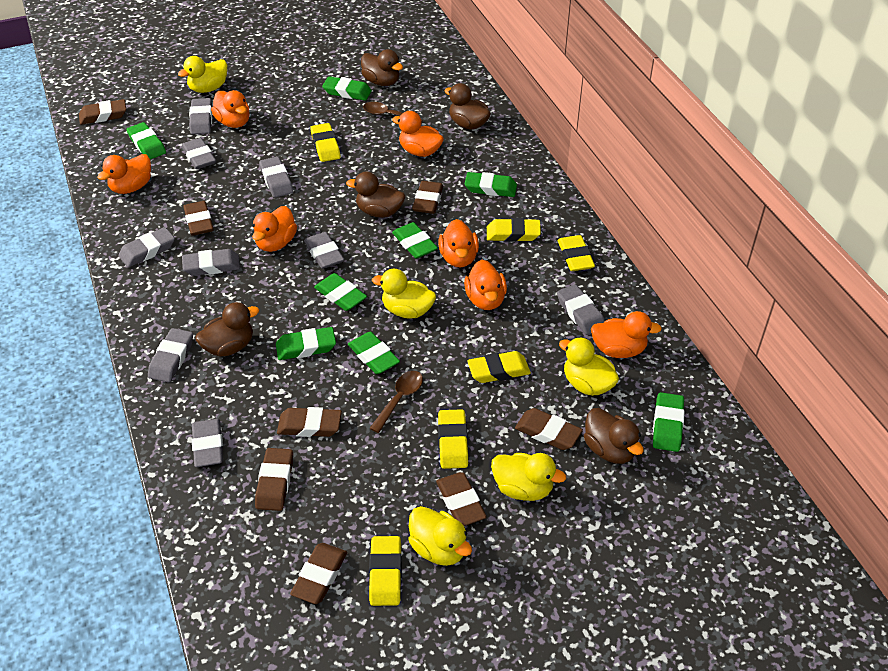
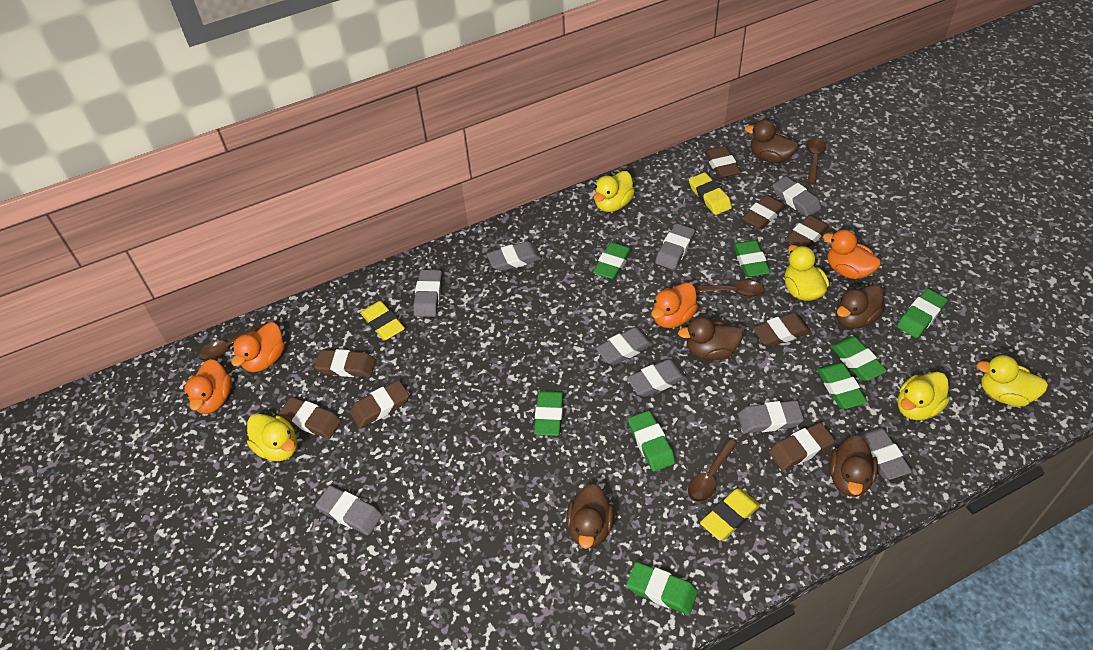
brown spoon: [363,102,423,123] [369,371,423,433] = 2 -> [199,323,267,361] [688,438,737,502] [694,280,765,298] [807,137,826,184] = 4
orange duck: [98,154,151,194] [211,90,250,128] [252,206,297,252] [392,111,444,157] [438,219,479,268] [464,260,507,310] [591,311,662,358] = 7 -> [184,359,232,414] [231,322,285,372] [651,282,698,328] [823,230,881,279] = 4
yellow eraser: [310,123,341,162] [369,536,402,606] [438,409,468,469] [467,351,531,383] [487,218,541,242] [558,235,595,271] = 6 -> [360,301,405,341] [689,172,732,215] [700,488,760,541] = 3

